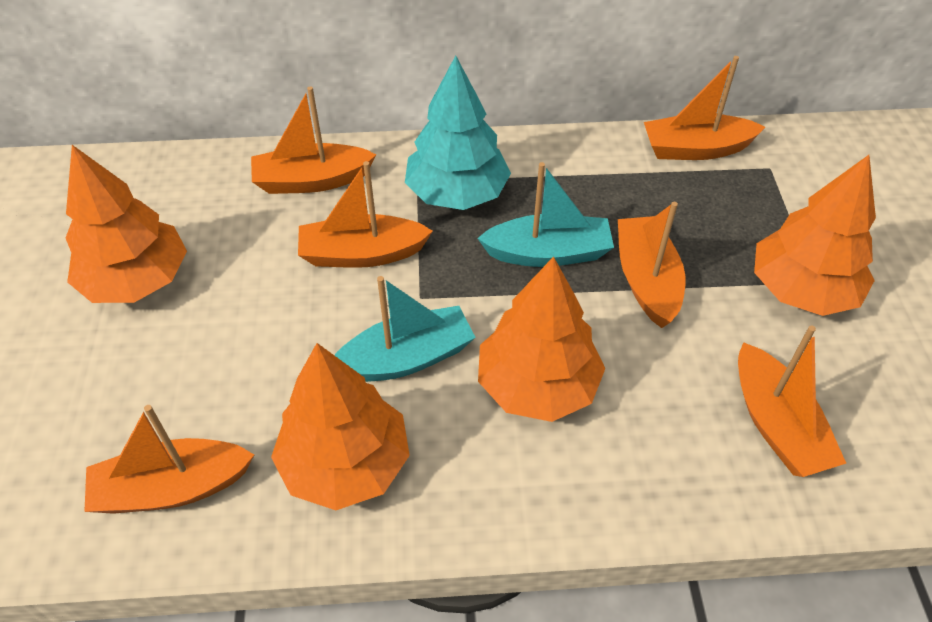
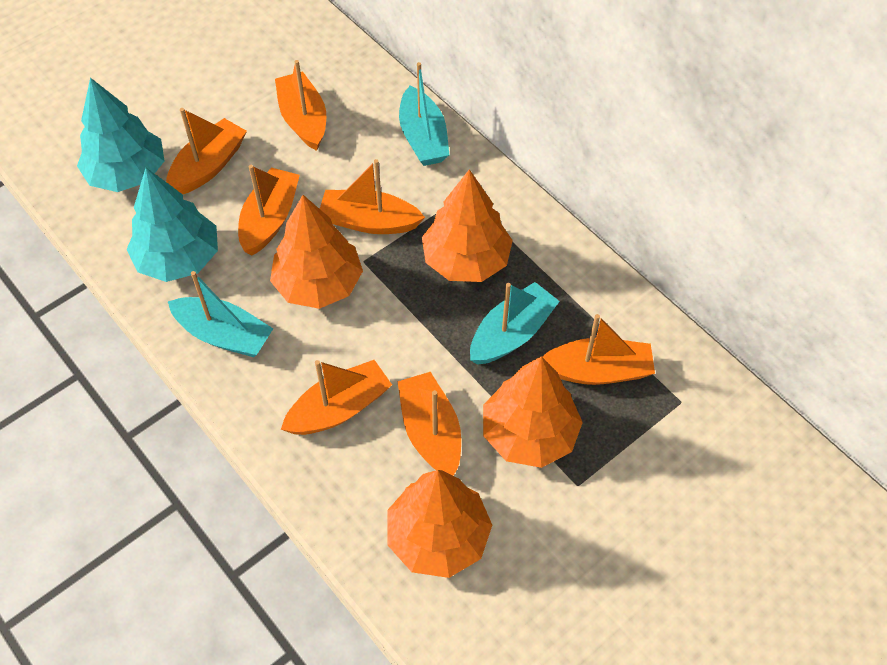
orange boat: [84,405,254,514] [251,86,376,194] [298,161,433,268] [618,202,685,328] [644,56,765,160] [738,325,846,477] = 6 -> [166,108,247,194] [238,165,300,256] [275,60,326,151] [281,360,392,435] [320,159,425,234] [397,372,461,476] [543,314,655,385] = 7
turquoise boat: [334,276,476,382] [477,162,614,267] = 2 -> [168,271,273,357] [399,62,449,166] [470,282,560,365] = 3
turquoise tree: [405,56,511,210] = 1 -> [77,78,164,192] [127,168,218,282] = 2

